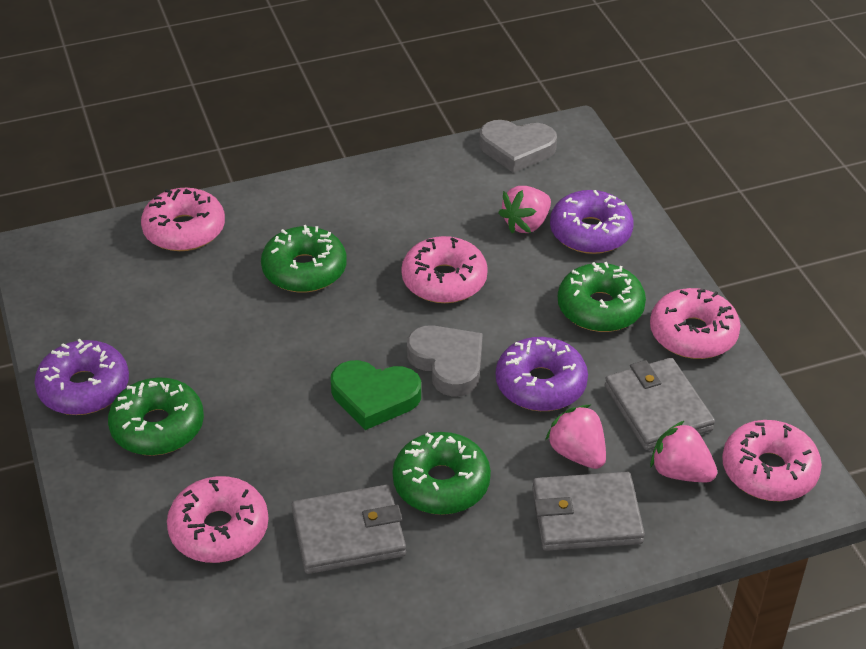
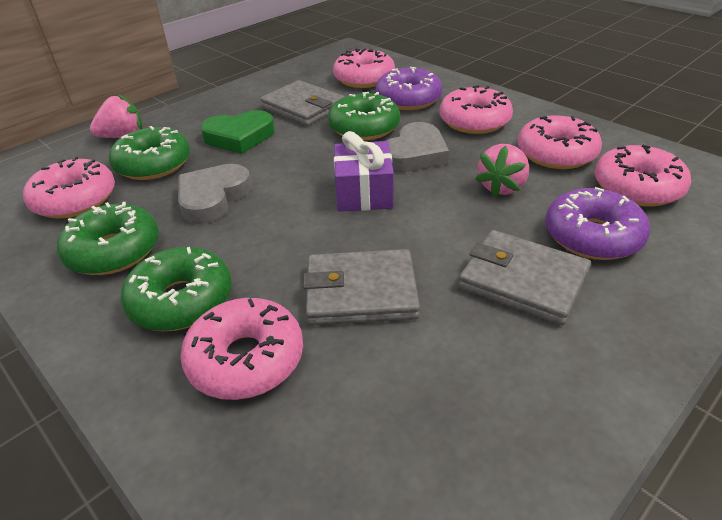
pink donut: [141,188,225,251] [167,476,269,563] [401,236,488,303] [650,288,740,359] [722,420,822,501] = 5 -> [23,156,115,219] [180,298,303,400] [333,48,395,88] [439,86,513,134] [518,115,602,169] [595,144,691,207] = 6
pink strawberry: [498,186,551,233] [545,405,606,469] [650,421,717,482] = 3 -> [90,94,142,138] [475,144,529,197] = 2
purple donut: [34,339,129,415] [496,337,588,411] [550,190,634,254] = 3 -> [375,67,443,110] [545,187,650,260] = 2
purple gift: none = 0 -> [334,131,394,212] = 1

